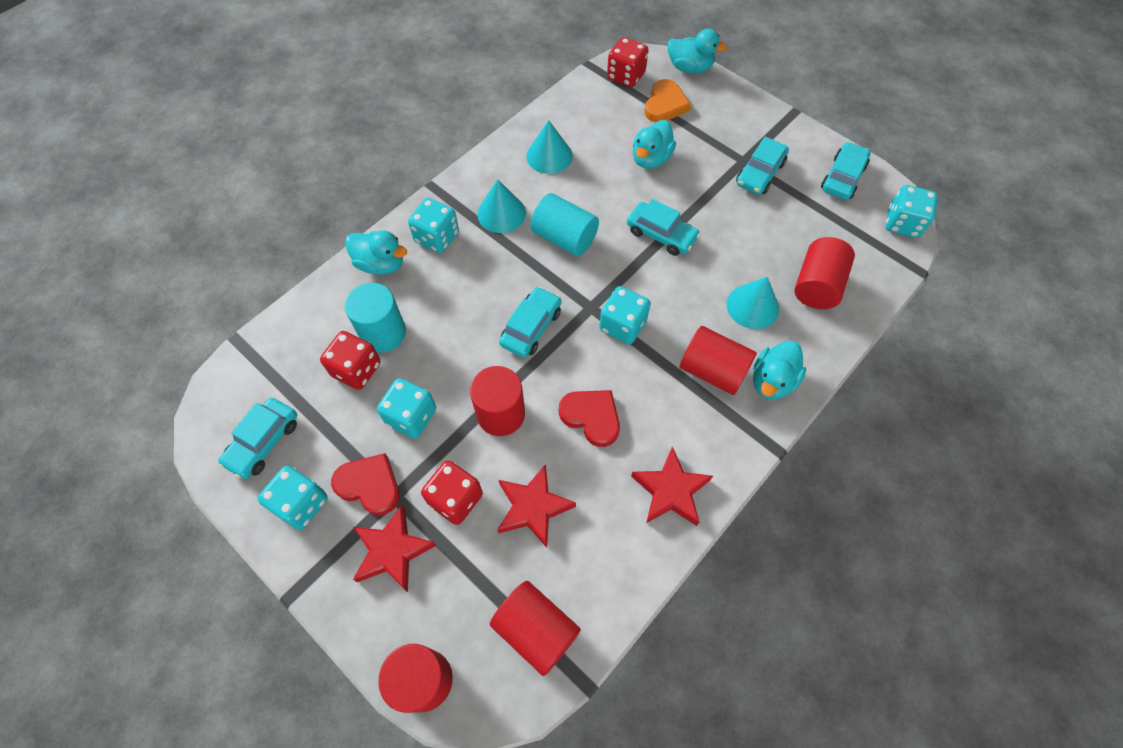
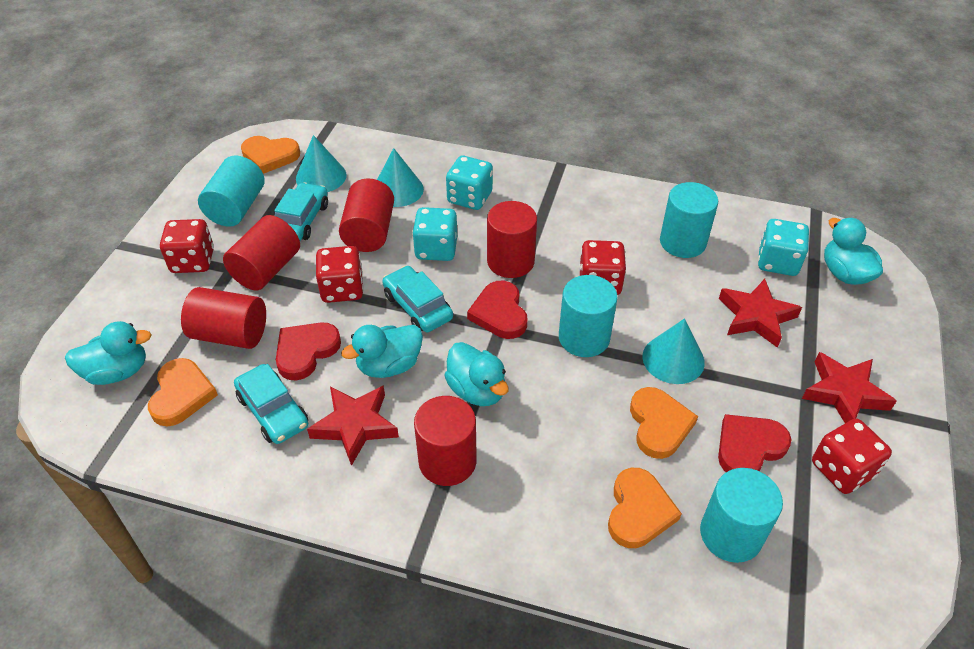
orange heart: [644,79,691,122] = 1 -> [148,358,218,426] [241,136,300,174] [608,468,682,548] [630,387,698,459] = 4
red dice: [320,331,380,390] [421,460,483,525] [607,37,649,88] = 3 -> [160,219,214,273] [316,246,364,303] [579,240,626,295] [812,418,892,494] = 4
red heart: [331,453,400,516] [559,390,620,447] = 2 -> [276,323,341,380] [467,281,527,339] [718,414,792,472] = 3
turquoise car: [218,398,297,479] [499,287,561,358] [627,199,700,256] [736,137,789,195] [821,142,871,200] = 5 -> [234,364,308,444] [274,182,328,240] [382,266,453,332] = 3
turquoise cylinder: [345,283,406,353] [530,193,599,256] = 2 -> [198,155,265,226] [559,275,617,357] [660,182,718,258] [700,468,783,563] = 4
turquoise dice: [257,466,328,530] [377,378,436,439] [408,198,459,253] [599,286,651,344] [886,185,938,238] = 5 -> [412,207,457,261] [446,156,493,210] [758,219,809,276] = 3

